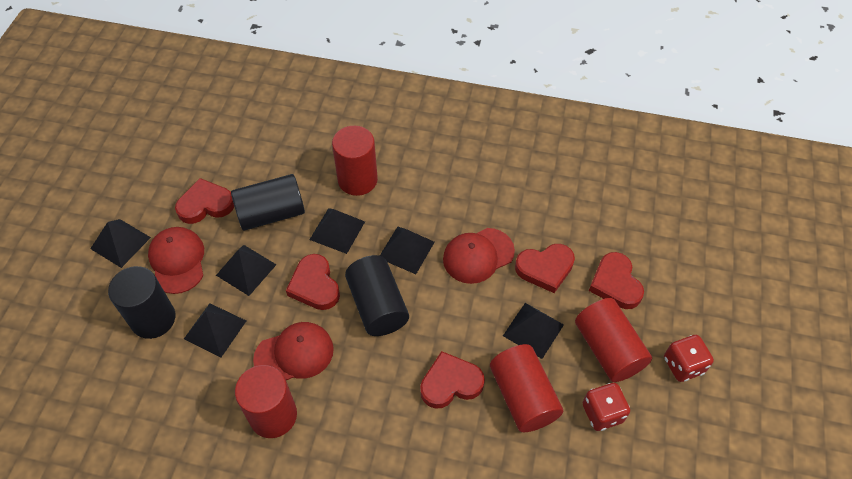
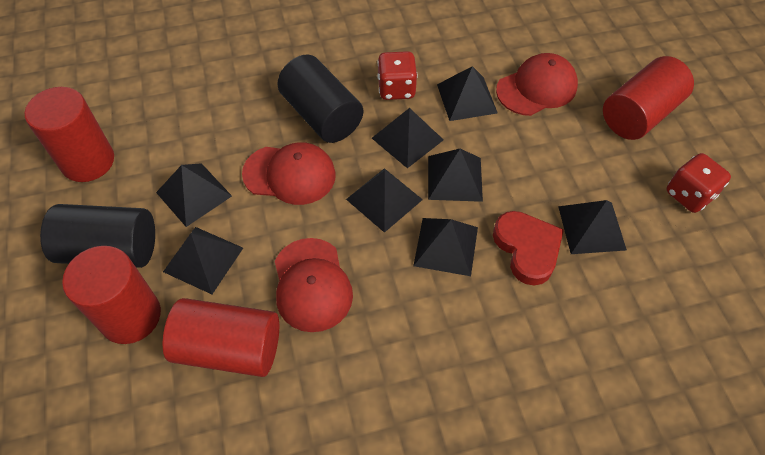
black cylinder: [108,266,175,339] [231,174,305,231] [345,255,409,336] = 3 -> [40,204,155,268] [277,54,363,143] = 2
black pyramid: [90,219,151,268] [184,303,246,357] [216,245,277,296] [309,208,365,254] [380,227,435,274] [503,303,564,359] = 6 -> [156,163,232,227] [163,227,243,294] [346,168,423,233] [372,108,444,168] [413,218,478,276] [428,149,483,202] [437,66,498,121] [558,200,627,254] = 8
red heart: [175,178,234,224] [286,254,340,310] [420,351,485,409] [515,244,575,293] [589,252,644,309] = 5 -> [493,211,564,285] = 1

